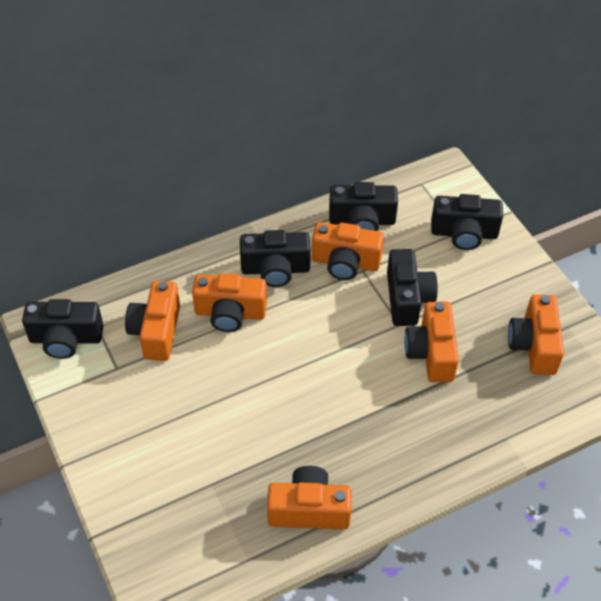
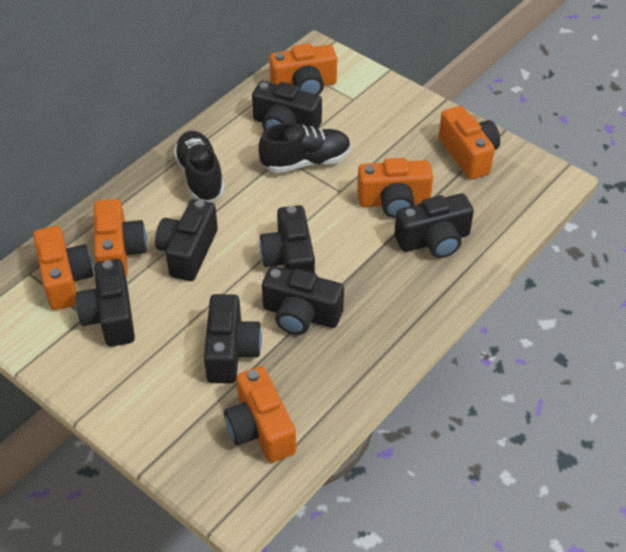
black camera: [22,299,103,359] [240,230,311,287] [329,182,398,231] [387,249,438,326] [431,194,503,250] = 5 -> [76,259,135,347] [155,199,218,281] [204,294,262,383] [252,81,322,130] [260,205,315,273] [262,266,344,335] [394,193,474,258] = 7
black shoe: none = 0 -> [173,131,225,202] [258,123,351,173] = 2

